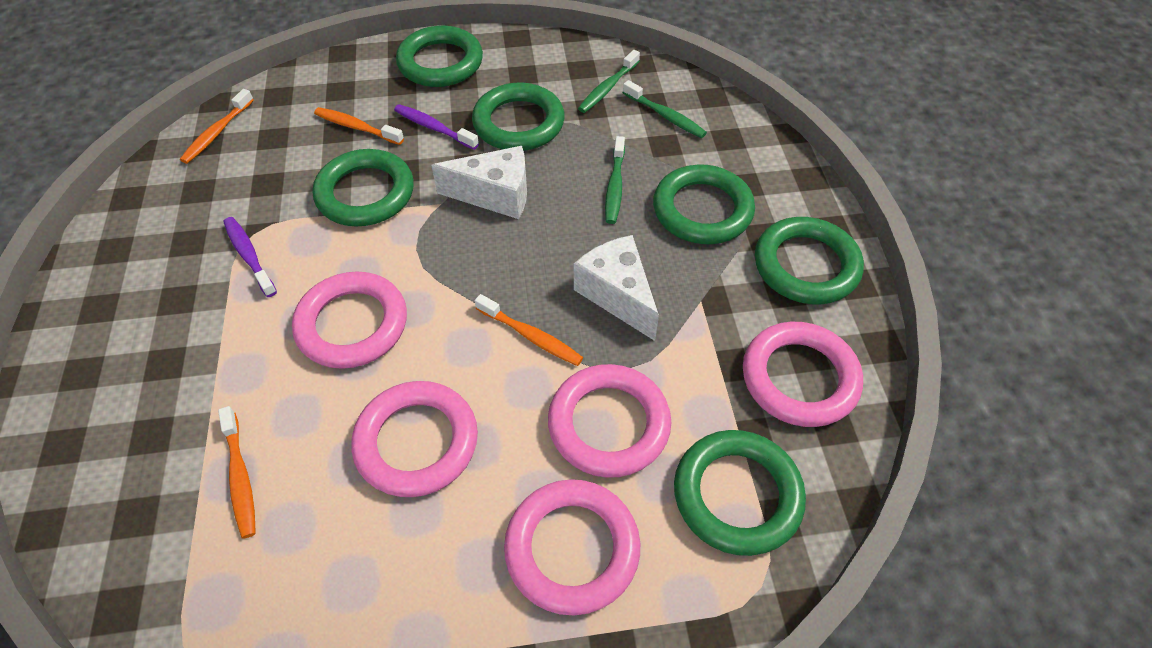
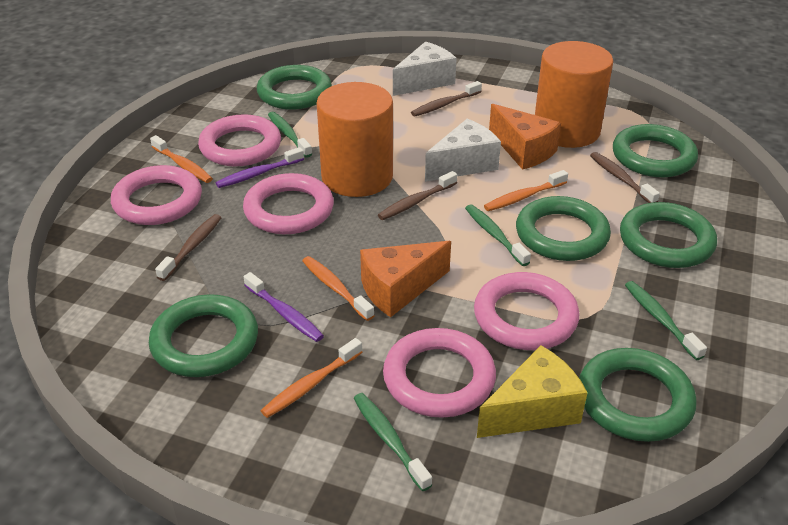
brown toothbrush: none = 0 -> [155,214,222,281] [378,171,457,220] [411,81,482,117] [590,152,660,203] = 4
green toothbrush: [578,50,640,113] [605,136,625,224] [623,80,707,138] = 3 -> [268,112,312,158] [354,393,432,491] [465,204,531,266] [625,281,707,360] = 4
orange cheese: none = 0 -> [360,241,451,317] [489,104,561,170] = 2
orange cylinder: none = 0 -> [317,82,393,197] [535,41,613,148] = 2
yellow cheese: none = 0 -> [477,345,588,438] = 1

